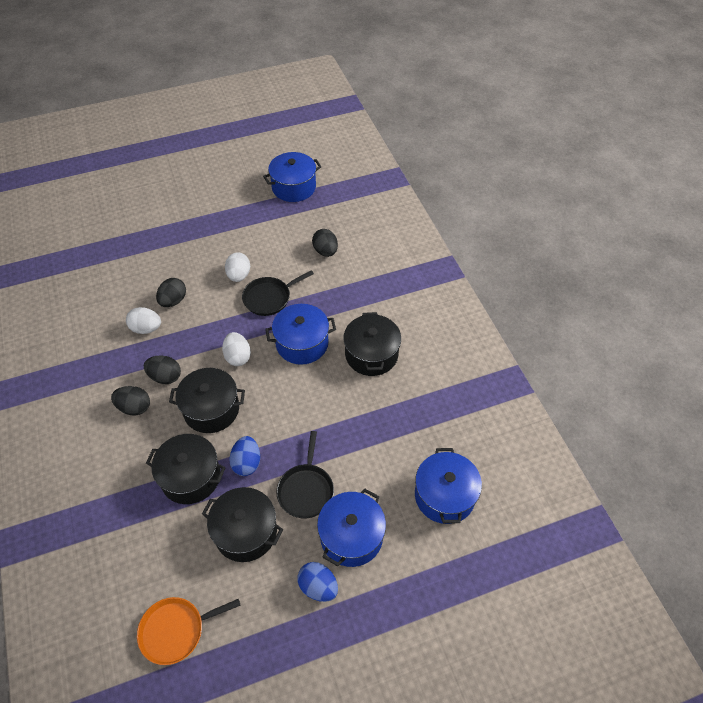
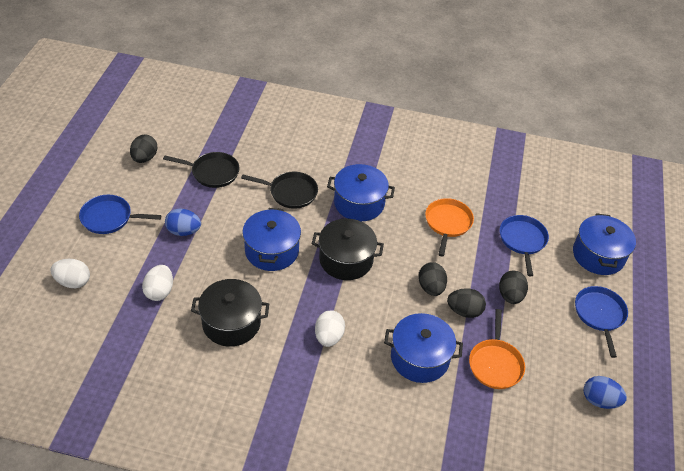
black pot: [146,434,226,504] [169,368,245,433] [202,487,283,562] [343,312,401,376] = 4 -> [191,279,269,347] [312,219,384,280] = 2
blue pan: none = 0 -> [79,195,161,234] [500,215,549,276] [575,286,628,358] = 3
orange pan: [137,597,241,665] = 1 -> [425,198,474,257] [469,309,525,389] = 2

